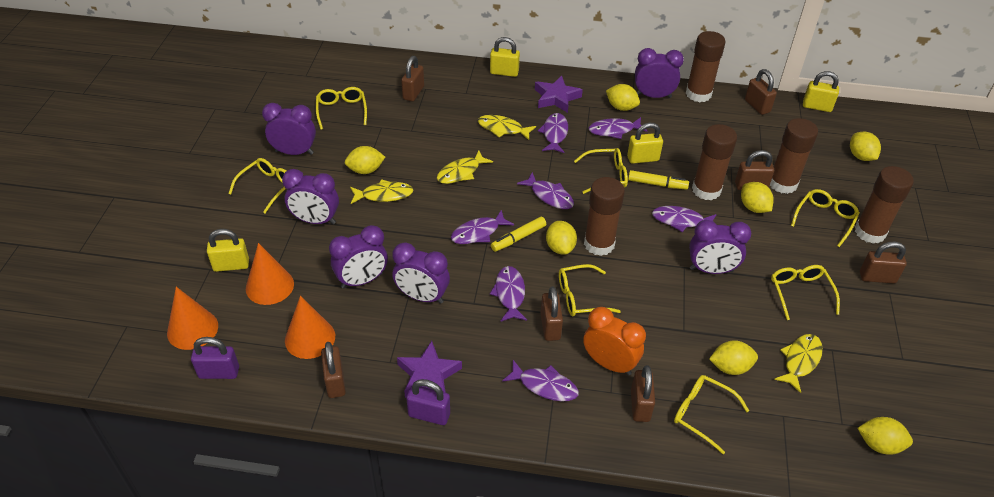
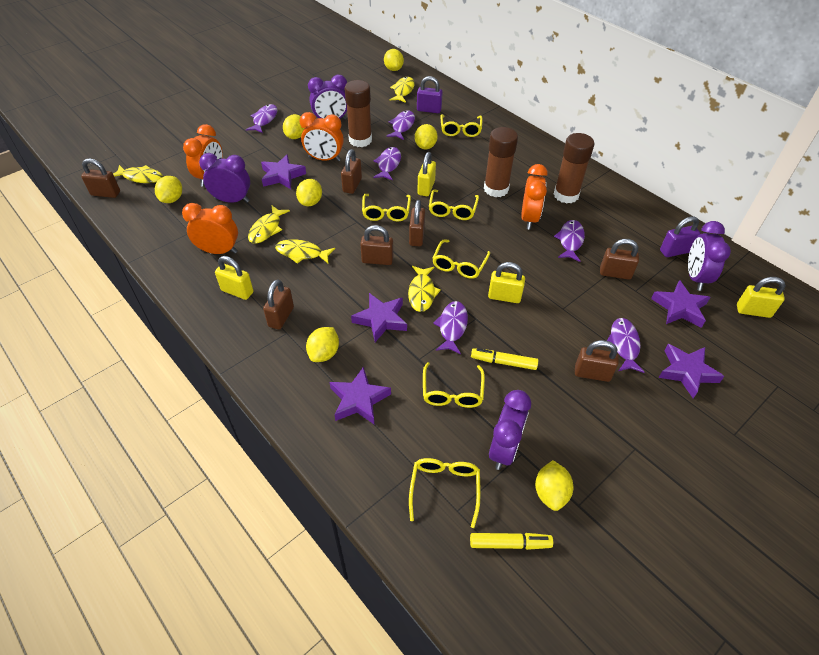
brown glue stick: [584,177,625,256] [686,31,725,102] [692,124,737,200] [770,118,818,194] [855,166,914,244] = 5 -> [345,80,372,147] [484,127,518,197] [554,133,595,204] = 3
orange clock: [583,307,646,375] = 1 -> [182,203,238,254] [183,124,223,187] [299,112,344,161] [521,164,548,230] = 4
orange cone: [167,287,218,350] [246,243,294,305] [285,296,335,359] = 3 -> none = 0
purple clock: [262,103,316,155] [282,169,339,224] [329,225,388,289] [392,243,450,304] [635,48,684,98] [689,220,751,274] = 6 -> [199,153,250,203] [308,75,347,120] [489,390,531,470] [688,221,731,291] = 4
purple fish: [451,210,514,244] [490,266,527,322] [502,360,579,401] [517,172,574,209] [538,113,568,153] [589,117,647,139] [652,206,717,232] = 7 -> [246,104,277,133] [373,147,401,181] [386,111,415,140] [433,301,468,354] [554,220,585,262] [607,318,645,373] = 6
purple star: [397,341,462,398] [535,76,583,113] = 2 -> [261,154,306,189] [329,367,391,424] [351,293,407,342] [651,280,711,328] [659,344,724,398] = 5
yellow fish: [350,179,414,204] [437,150,493,184] [478,115,536,140] [774,334,823,393] = 4 -> [113,165,163,183] [248,205,290,244] [275,239,335,264] [389,77,414,103] [408,266,441,312] = 5
yellow glasses: [228,158,287,213] [316,87,367,130] [559,264,621,316] [574,148,628,194] [674,375,749,454] [771,265,840,320] [791,189,860,247] = 7 -> [362,194,411,222] [409,458,481,528] [423,362,485,408] [429,189,479,220] [432,239,490,279] [441,114,483,137] = 6

